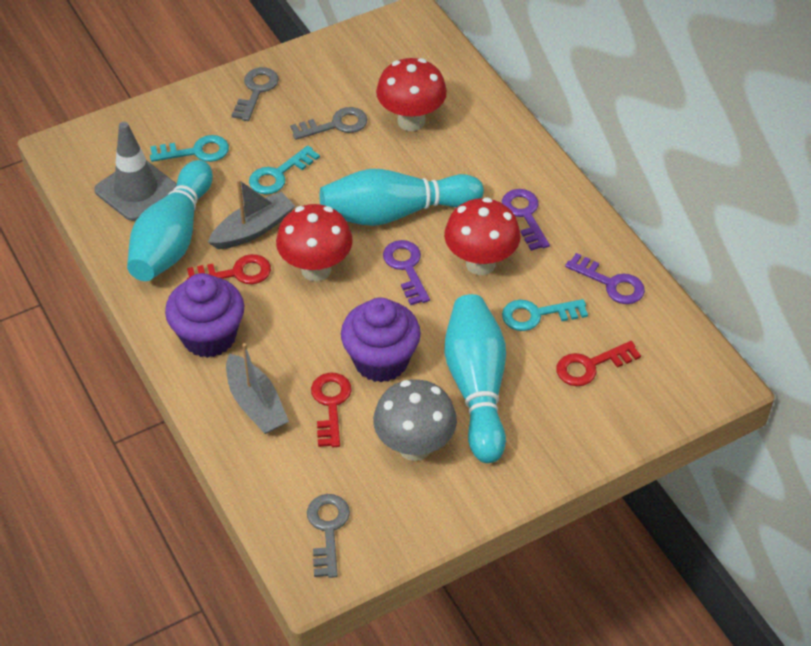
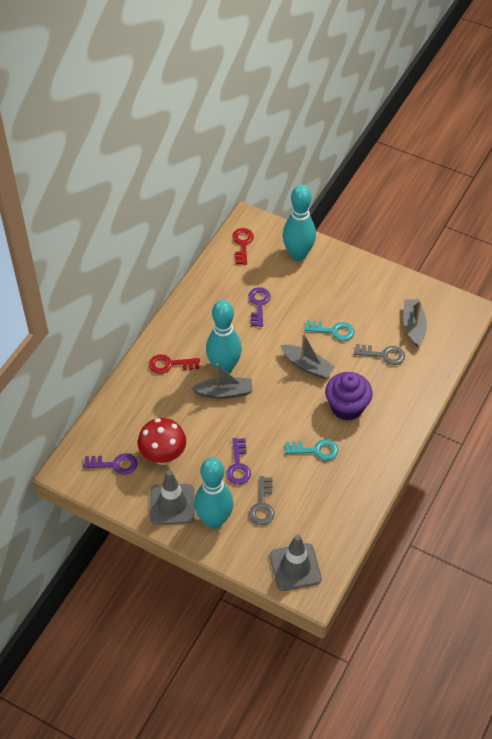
grey boat: [208,179,295,249] [226,343,289,434] = 2 -> [191,364,253,399] [280,333,335,379] [403,299,427,347] = 3
grey key: [231,67,279,121] [290,107,367,140] [307,494,350,578] = 3 -> [249,476,274,525] [354,344,405,365] = 2
grey mushroom: [373,379,457,461] = 1 -> none = 0
grey traffic cone: [94,122,177,221] = 1 -> [150,470,195,524] [270,534,322,591] = 2
purple cupcake: [165,273,244,358] [341,297,421,383] = 2 -> [325,372,373,421] = 1
red key: [187,254,271,284] [311,373,352,447] [556,341,641,386] = 3 -> [149,354,200,374] [232,228,254,265] = 2
red mushroom: [276,204,353,281] [376,58,447,131] [444,197,521,275] = 3 -> [138,418,186,465] = 1
turquoise key: [150,135,229,162] [249,145,320,195] [502,299,588,331] = 3 -> [285,439,338,460] [304,321,355,341] = 2

